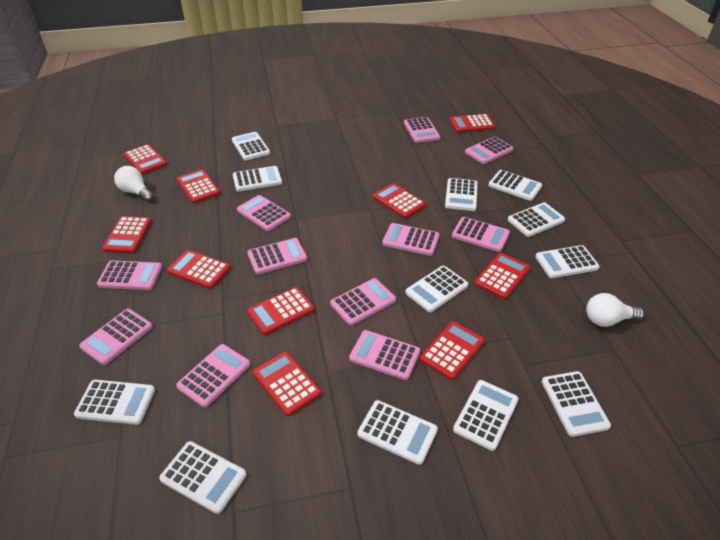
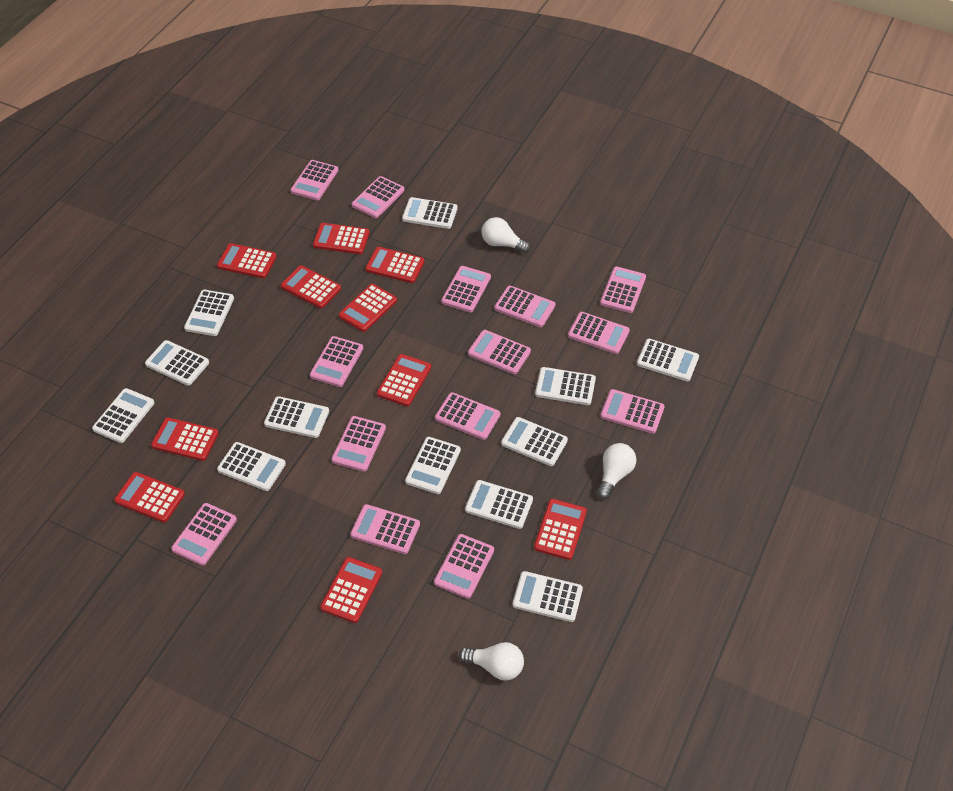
pink calculator: [79,309,153,365] [97,260,162,290] [176,344,250,407] [237,195,291,231] [247,238,307,274] [330,278,396,326] [349,330,420,380] [382,223,440,256] [404,117,440,143] [452,217,510,252] [465,137,513,164] = 11 -> [171,503,237,566] [290,160,339,200] [310,336,363,387] [331,416,386,472] [350,504,420,554] [352,176,404,218] [434,534,494,599] [435,392,500,440] [441,266,491,312] [468,330,531,374] [494,286,555,327] [568,312,630,354] [600,267,646,313] [600,389,665,434] = 14
white light bulb: [114,166,154,202] [586,293,644,327] = 2 -> [459,642,524,681] [481,217,530,253] [597,443,636,499] = 3

